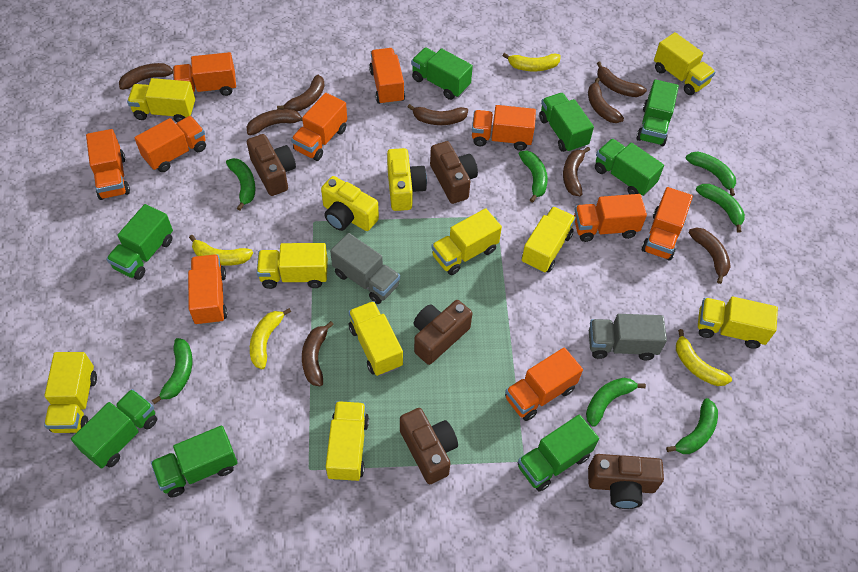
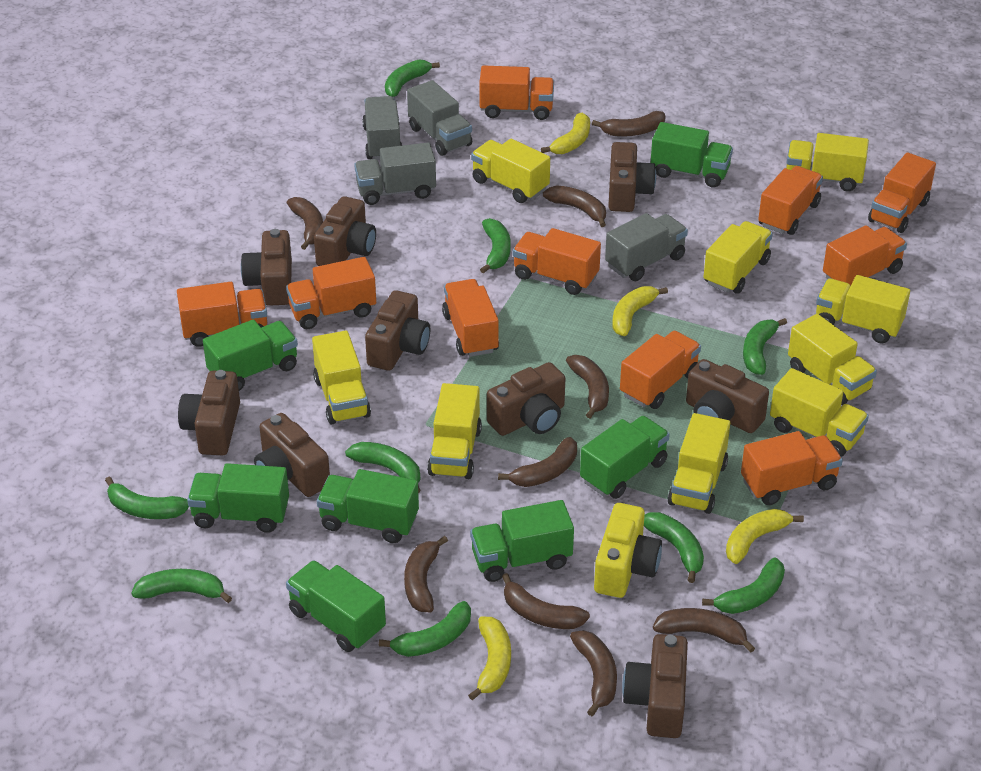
brown camera: [247,134,296,196] [400,408,458,484] [414,300,472,365] [430,141,478,204] [588,454,664,509] = 5 -> [178,370,240,455] [241,229,292,306] [254,413,330,497] [314,196,376,266] [365,290,430,371] [487,362,565,436] [608,142,656,212] [622,634,688,738] [686,359,769,433] = 9
green banana: [152,338,193,404] [226,158,256,210] [519,151,548,203] [586,378,646,427] [666,398,718,454] [686,152,736,196] [696,184,745,233] = 7 -> [105,476,189,519] [131,569,232,603] [345,442,421,493] [379,601,471,657] [385,59,440,97] [480,218,511,274] [644,512,704,583] [702,557,785,614] [743,318,787,375] = 9
green truck: [71,389,157,469] [106,204,173,280] [151,425,238,497] [411,48,473,100] [518,415,599,491] [539,93,594,153] [595,139,664,196] [636,79,679,146] = 8 -> [187,463,289,533] [203,320,298,391] [286,560,386,652] [317,469,419,543] [470,500,574,582] [580,416,670,499] [651,122,733,187] = 7
grey truck: [330,233,400,304] [589,314,667,360] = 2 -> [354,143,436,205] [362,96,402,160] [407,80,472,156] [605,213,688,281] = 4
yellow camera: [321,176,379,231] [387,148,427,211] = 2 -> [594,503,662,598] = 1

